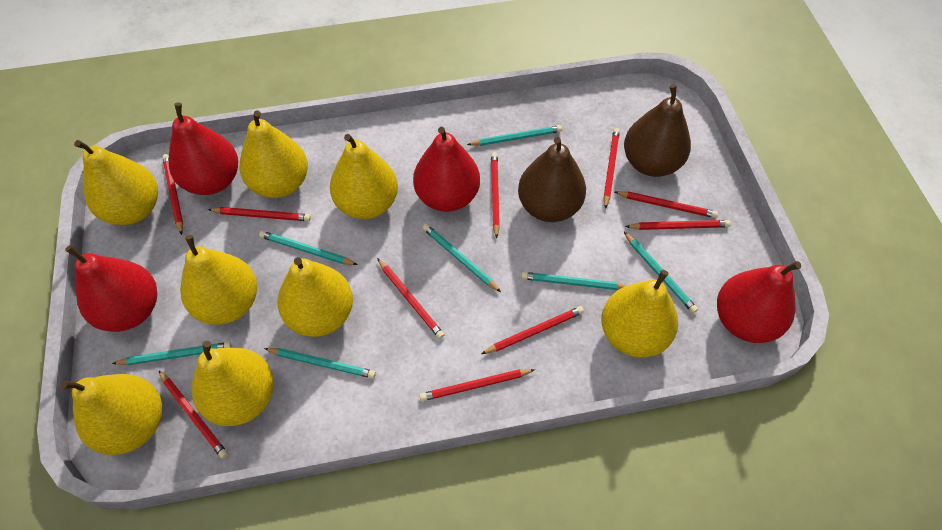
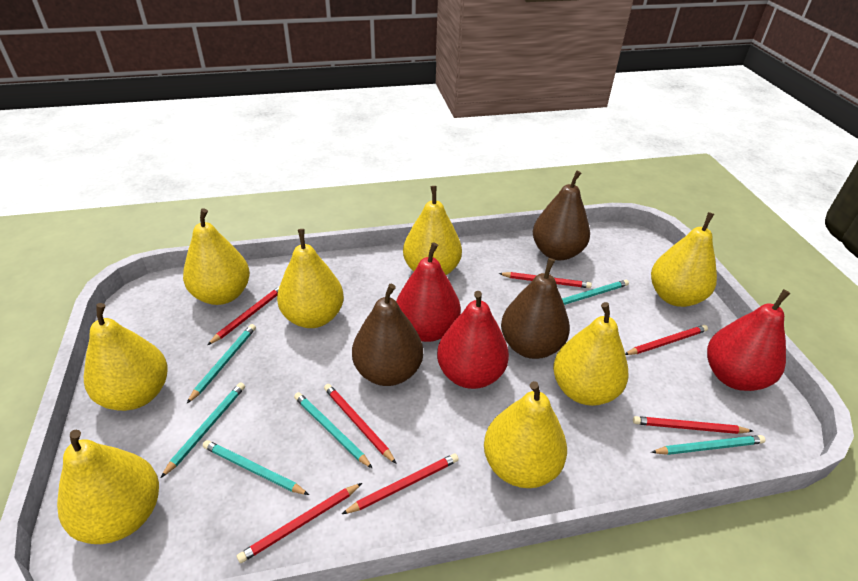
brown pear: [518,137,586,222] [624,84,691,177] = 2 -> [352,284,423,386] [501,258,570,359] [533,171,590,260] = 3
red pear: [65,245,157,332] [169,102,238,195] [413,127,480,212] [717,261,801,343] = 4 -> [396,242,461,342] [437,291,509,389] [707,289,791,391] = 3
red pencil: [158,370,228,459] [162,154,183,235] [208,207,311,221] [377,258,445,339] [419,369,535,401] [482,306,584,354] [491,152,500,239] [603,128,620,209] [615,191,718,218] [625,220,731,230] = 10 -> [208,286,280,345] [237,483,362,563] [324,384,397,464] [342,453,459,514] [498,272,592,288] [625,325,708,355] [633,416,752,434] = 7
turquoise pencil: [112,342,232,365] [259,231,358,265] [264,348,376,379] [423,224,501,292] [467,125,562,146] [521,272,627,290] [624,232,698,313] = 7 -> [161,382,245,478] [187,324,256,403] [203,440,309,495] [294,392,373,469] [562,280,629,305] [651,435,765,455] = 6

